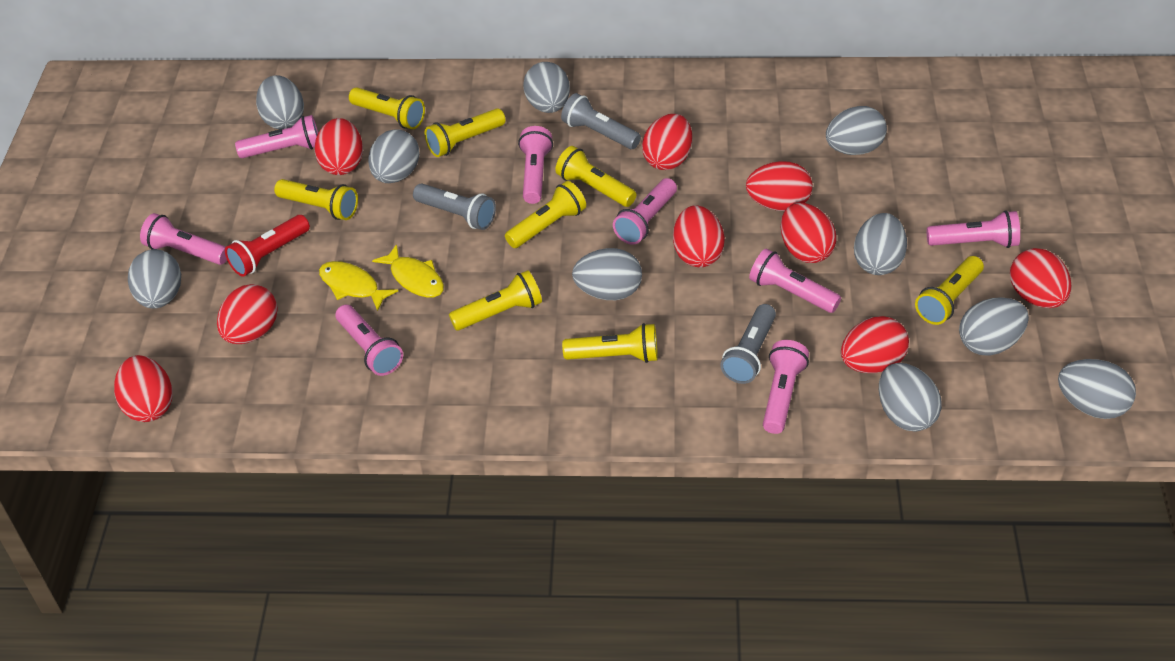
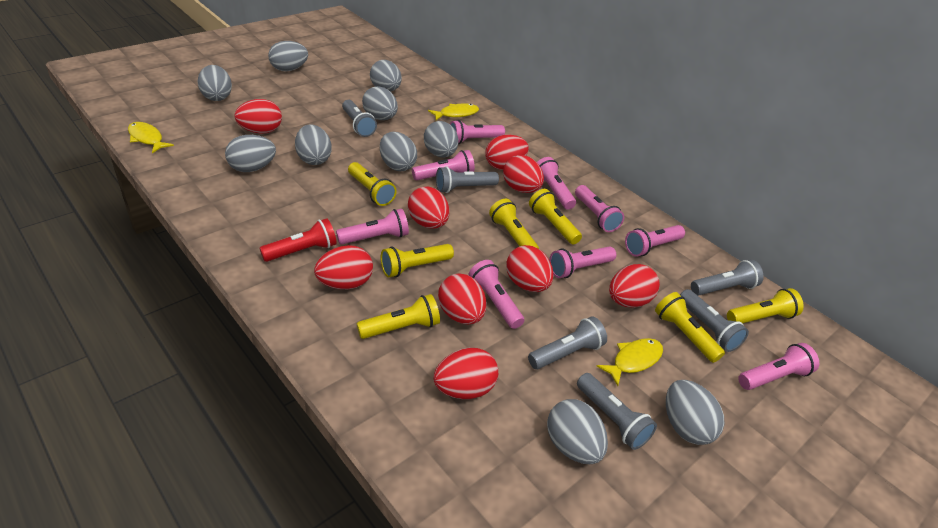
grey flashlight: [413,183,496,230] [561,93,641,149] [720,304,776,384] = 3 -> [342,100,377,137] [436,166,499,193] [528,316,607,369] [577,373,657,450] [680,289,749,352] [691,260,764,296] = 6
pink flashlight: [140,213,227,265] [235,115,318,158] [335,305,403,376] [518,126,553,204] [613,178,677,245] [749,249,841,313] [763,340,809,434] [927,211,1020,248] = 8 -> [336,209,409,245] [412,150,475,181] [450,120,505,144] [468,260,524,329] [537,157,576,210] [549,246,616,278] [575,185,624,232] [625,225,685,257] [738,343,819,390] = 9
yellow fish: [319,261,398,311] [372,244,444,298] = 2 -> [128,122,174,153] [428,103,479,120] [596,338,663,386] = 3
yellow flashlight: [274,179,358,220] [349,87,425,129] [425,108,506,157] [449,270,542,330] [505,181,586,248] [555,146,636,207] [562,323,658,363] [915,256,984,325] = 8 -> [348,162,397,206] [357,294,440,339] [381,244,454,278] [489,199,539,249] [529,189,582,245] [655,292,725,363] [727,288,804,323] = 7

